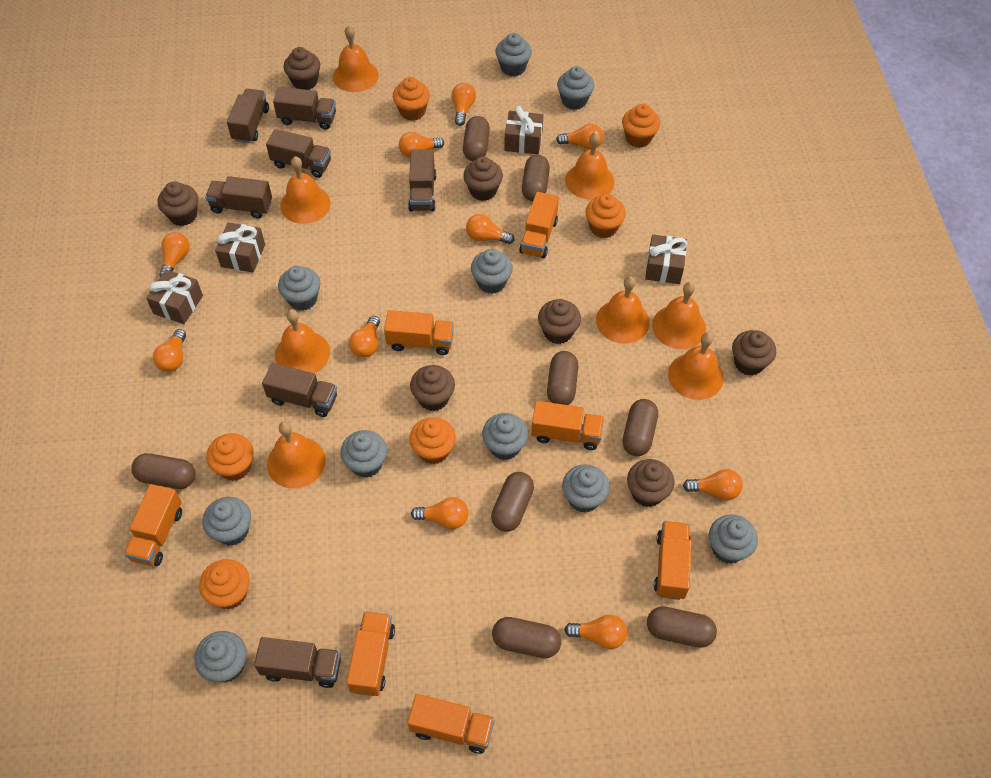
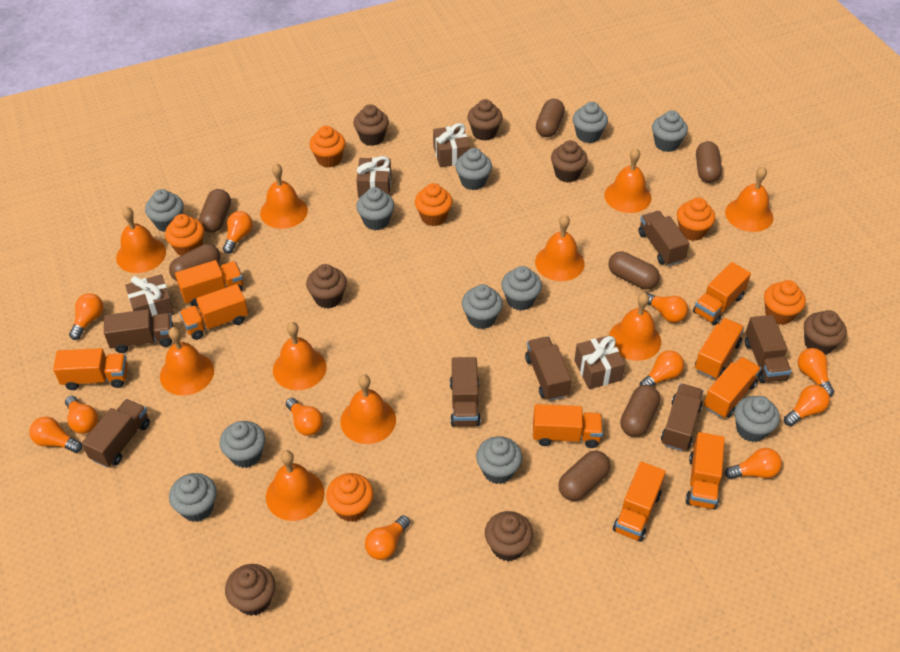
brown capsule: [131,453,195,489] [463,116,490,161] [491,472,534,532] [492,617,561,658] [522,155,550,201] [547,351,578,405] [623,399,658,456] [647,606,717,648] = 8 -> [169,244,220,281] [199,189,231,233] [536,99,565,137] [558,451,610,501] [608,251,660,289] [620,385,660,437] [696,141,722,183] = 7
grey cupcake: [194,631,247,683] [202,497,251,546] [278,266,321,311] [340,430,387,478] [471,249,513,294] [482,413,528,460] [495,33,532,76] [557,66,594,110] [562,464,610,513] [709,515,758,564] = 10 -> [145,189,184,232] [169,473,217,522] [220,421,265,468] [356,187,394,230] [455,148,492,190] [462,284,503,329] [476,436,522,484] [501,266,542,311] [573,102,608,143] [652,110,688,152] [734,396,780,442] = 11
orange bell: [267,421,326,489] [275,309,330,373] [280,156,331,224] [333,25,379,92] [565,132,614,200] [596,276,650,344] [652,282,706,349] [668,333,724,400] = 8 -> [116,207,166,273] [160,327,214,396] [260,163,308,229] [266,450,325,521] [273,322,326,390] [341,375,396,444] [535,215,585,281] [604,148,651,213] [609,293,661,361] [725,166,773,232] = 10
orange light bulb: [153,329,186,372] [160,232,190,277] [349,316,380,358] [399,132,444,158] [411,497,469,529] [451,83,476,126] [466,214,515,244] [556,124,603,149] [564,615,627,649] [683,469,743,500] = 10 -> [29,417,82,453] [65,396,98,434] [69,293,104,340] [223,211,253,254] [286,398,323,436] [365,515,410,560] [639,350,684,386] [646,293,688,323] [725,448,782,479] [784,385,830,426] [798,348,834,397] = 11
orange truck: [124,484,182,566] [347,611,395,696] [384,310,454,355] [408,694,494,754] [519,192,559,258] [531,401,604,450] [654,521,692,600] = 7 -> [53,348,128,390] [175,260,243,307] [180,284,248,340] [533,404,603,448] [613,461,666,542] [686,432,725,510] [693,262,751,325] [695,318,744,379] [704,357,761,418] = 9

